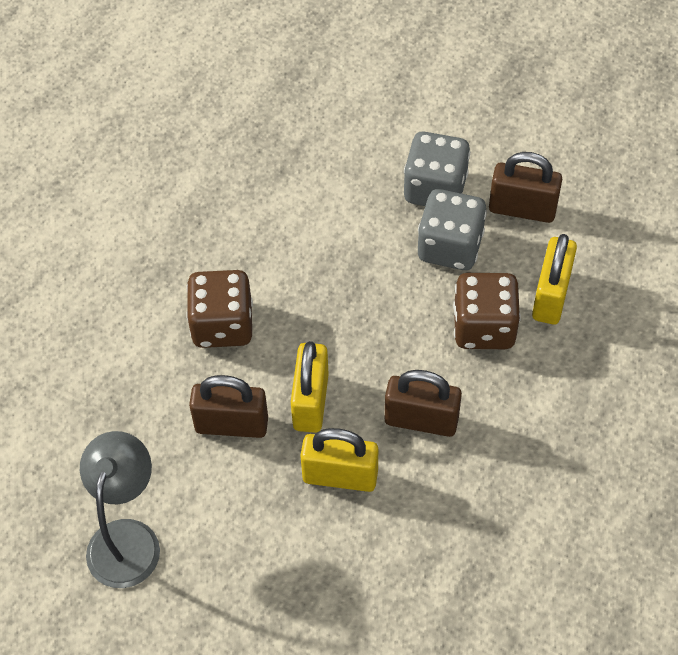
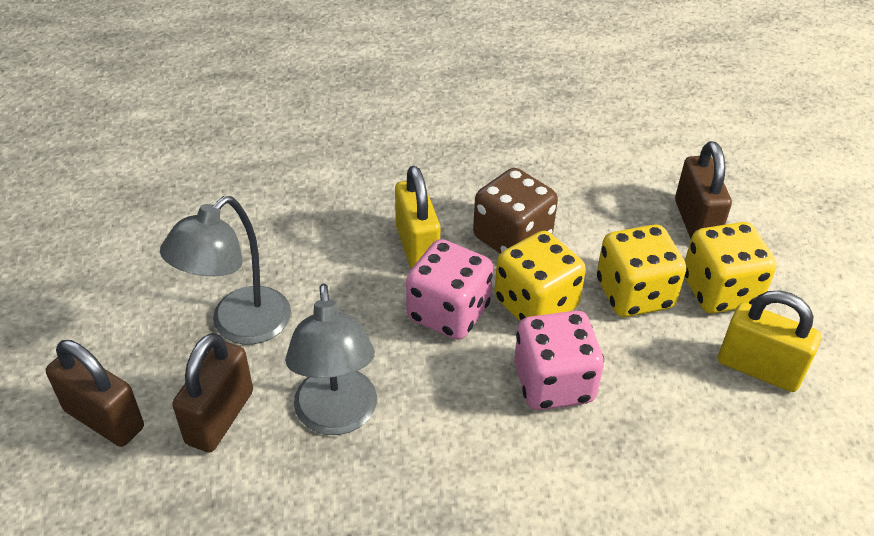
brown dice: [186,270,253,348] [453,273,521,349] = 2 -> [473,168,558,253] = 1
grey dice: [404,132,470,206] [418,189,487,270] = 2 -> none = 0
grey lamp: [80,431,160,588] = 1 -> [160,196,291,345] [285,284,377,435] = 2
pink dice: none = 0 -> [406,239,493,340] [514,311,604,410] = 2
yellow dice: none = 0 -> [494,231,586,321] [597,224,686,317] [684,222,777,314] = 3
yellow padlock: [291,341,329,433] [300,428,378,492] [532,234,577,325] = 3 -> [395,166,441,269] [718,290,821,392] = 2

